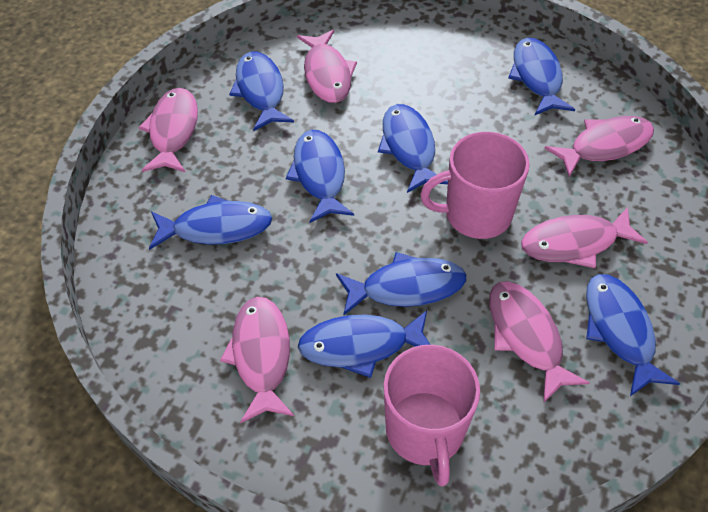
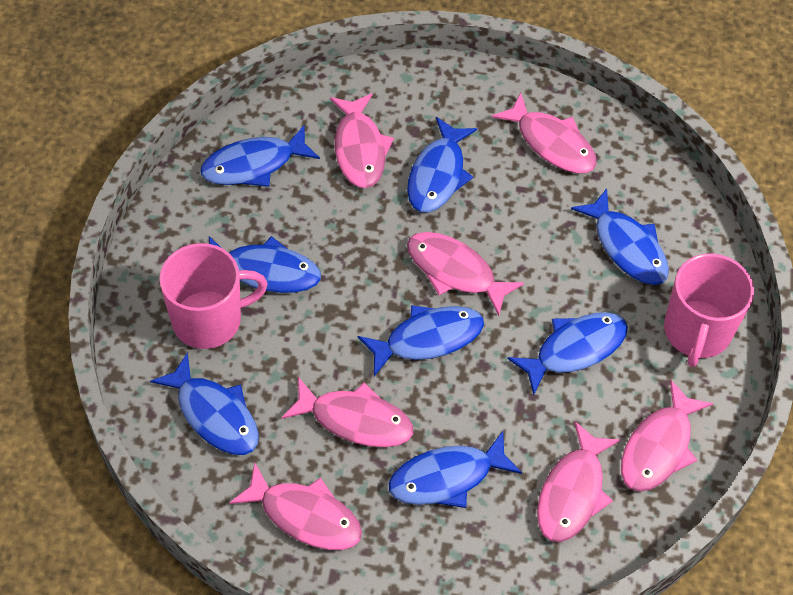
pink fish: [138,88,198,172] [220,297,294,423] [297,30,357,103] [489,281,590,403] [521,207,648,268] [545,116,654,177] = 6 -> [229,462,362,550] [281,377,413,447] [330,93,394,188] [407,232,524,316] [492,93,597,173] [537,422,620,542] [621,380,713,492] = 7

